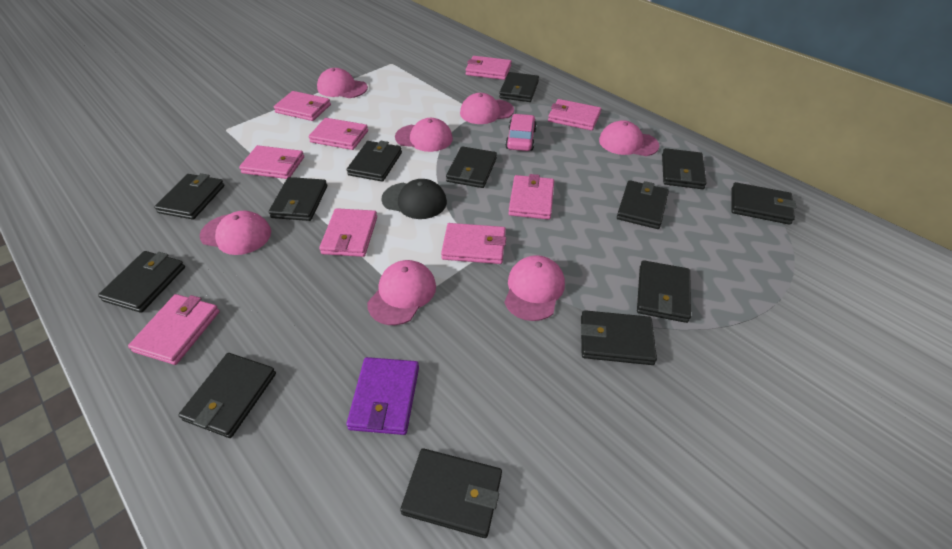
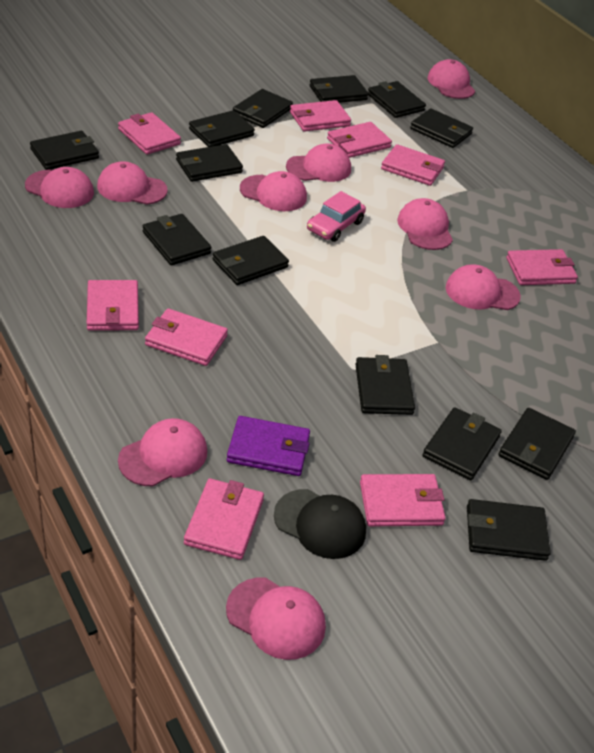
pink cap: [200,211,271,255] [317,68,368,98] [367,260,436,325] [395,118,453,152] [460,93,514,124] [504,255,565,321] [599,120,659,156] = 7 -> [25,167,94,208] [97,161,168,205] [118,418,207,487] [226,578,326,660] [240,171,307,211] [286,144,351,182] [397,198,453,250] [428,59,475,99] [446,264,521,310] = 9

